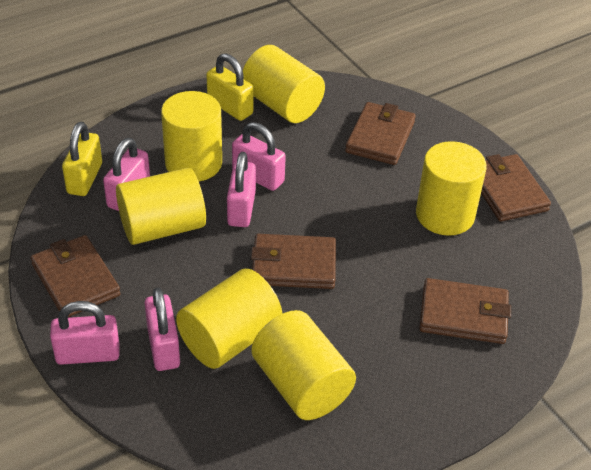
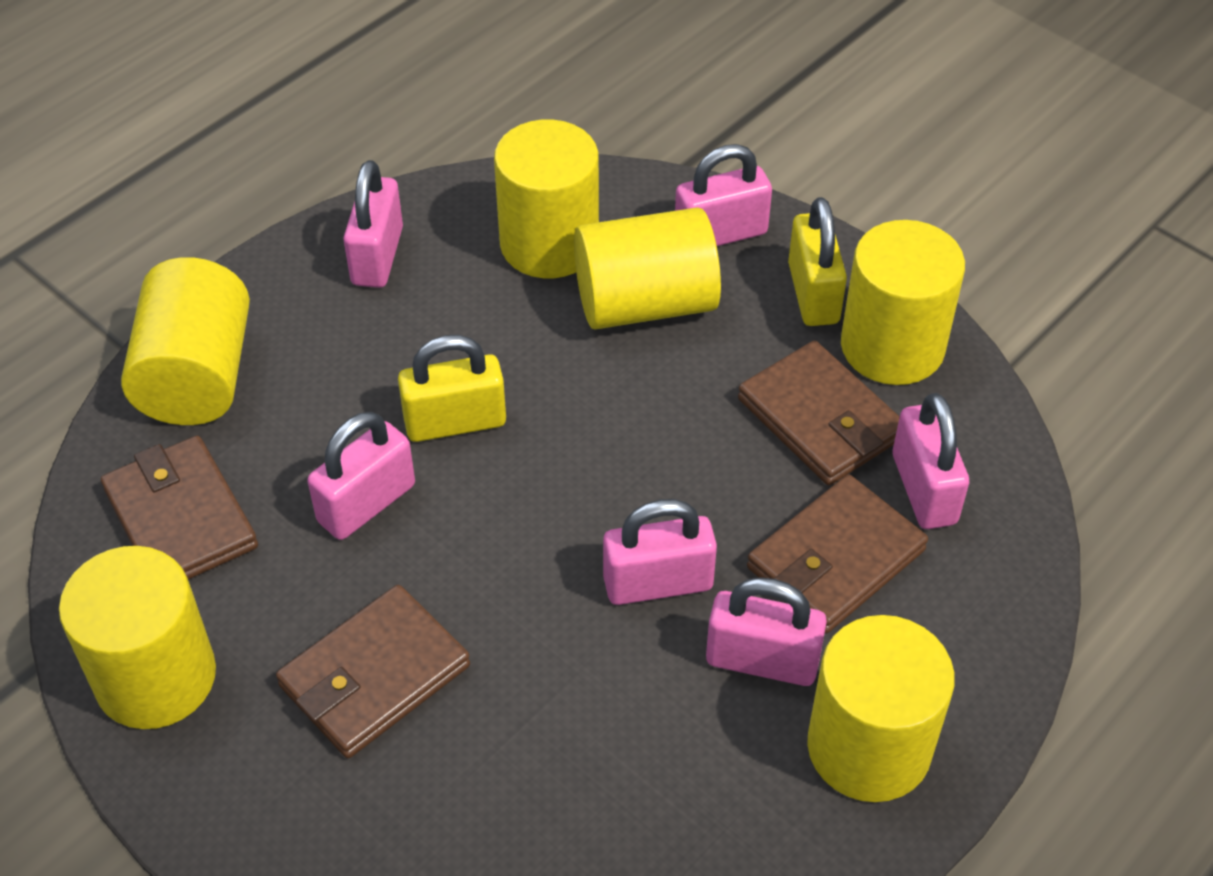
brown wallet: [31,235,121,317] [251,234,336,289] [345,102,416,165] [419,278,511,344] [481,154,551,222] = 5 -> [101,436,258,579] [276,585,470,758] [738,341,900,485] [747,475,928,634] = 4
pink padlock: [50,301,119,365] [103,138,150,211] [145,288,180,371] [227,152,256,227] [232,122,286,191] = 5 -> [307,412,415,540] [343,160,403,288] [603,499,717,605] [675,144,772,246] [706,577,827,686] [893,393,969,529] = 6

